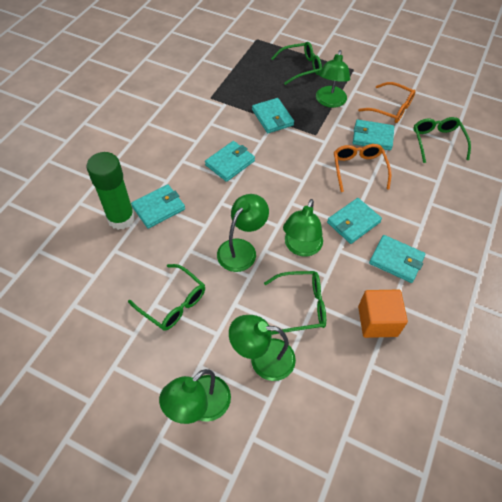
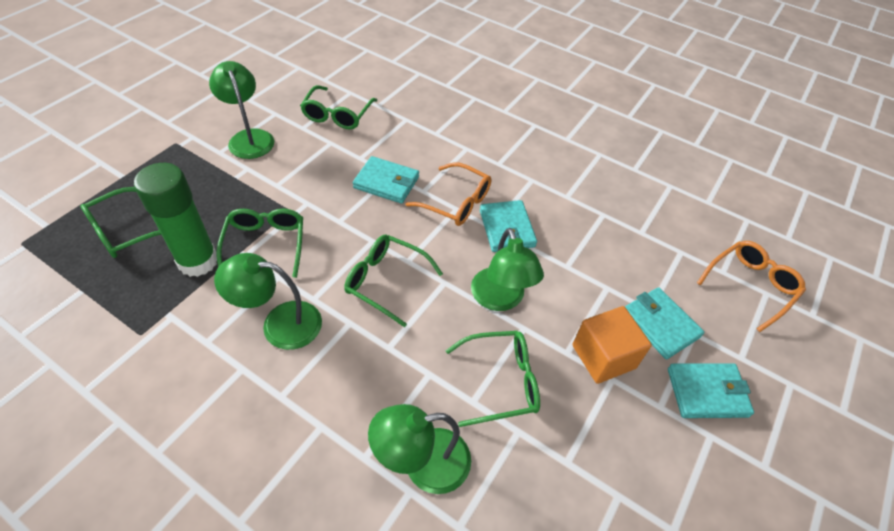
green glasses: [128,264,205,331] [264,271,326,335] [271,42,322,85] [413,117,471,163] = 4 -> [80,187,161,258] [217,209,303,278] [300,85,377,130] [344,235,443,327] [445,331,540,427] = 5
green lamp: [159,369,231,424] [217,194,269,272] [229,315,296,381] [283,199,323,257] [316,50,350,108] = 5 -> [209,61,274,159] [214,253,322,350] [368,404,471,494] [471,228,544,311] = 4
turquoise wallet: [131,184,185,229] [205,141,255,182] [252,98,294,133] [327,198,382,244] [353,119,394,150] [369,235,425,283] = 6 -> [353,156,419,204] [480,200,537,252] [625,287,704,359] [668,363,754,418] = 4

